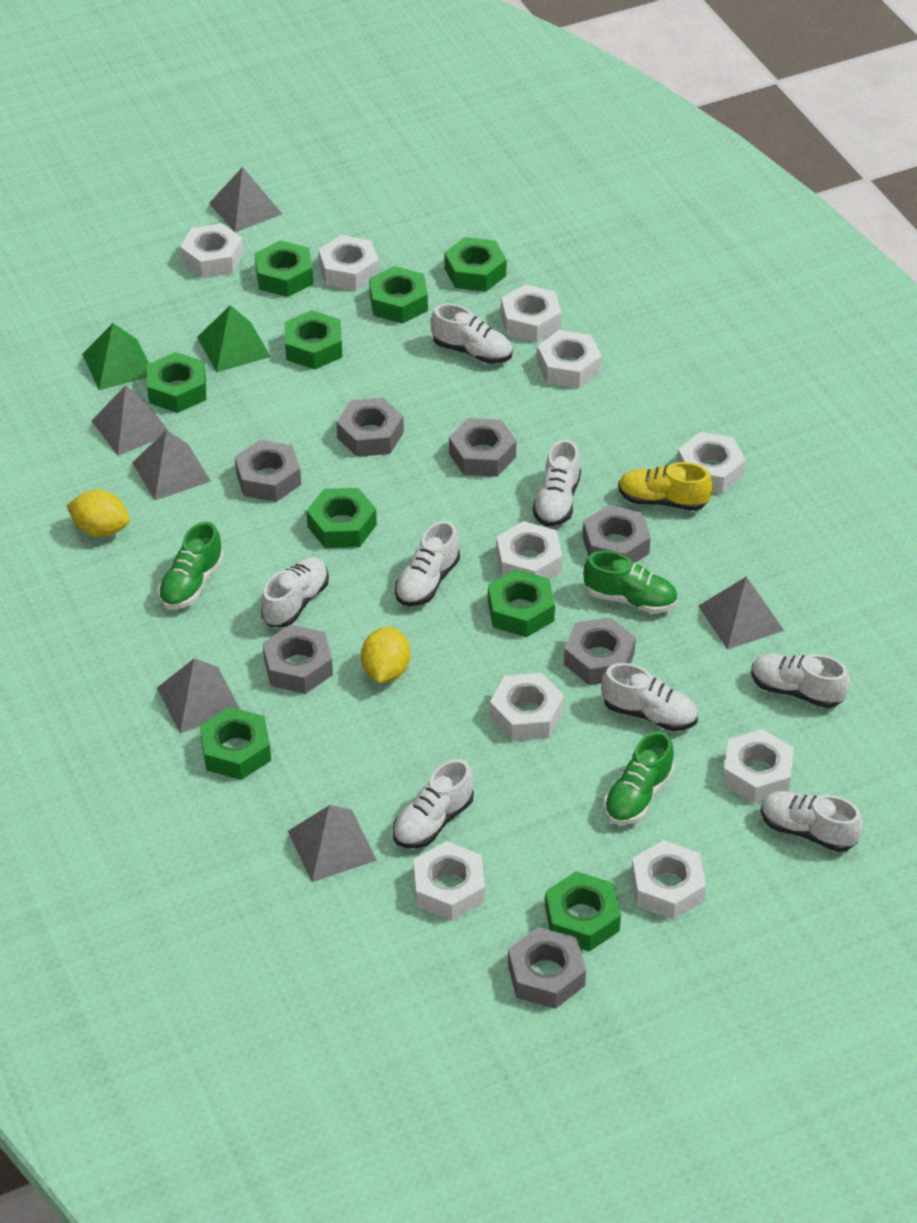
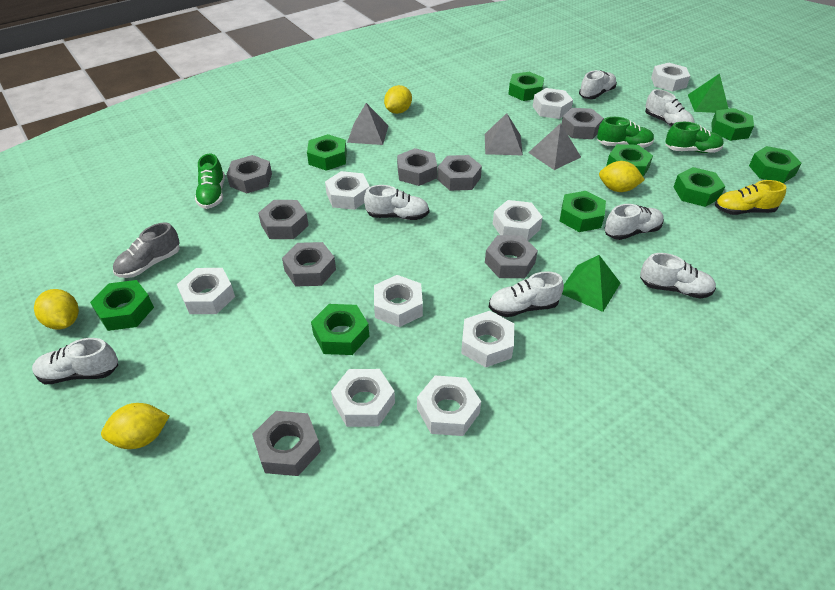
grey nut: [235,440,301,502] [263,624,333,694] [337,398,404,457] [449,418,517,477] [508,927,586,1009] [564,617,636,685] [583,505,651,563] = 7 -> [227,155,272,193] [252,411,321,476] [258,200,309,239] [282,242,336,287] [397,148,437,186] [437,155,482,191] [485,235,538,278] [561,108,604,139] = 8
grey pyramid: [92,385,169,456] [132,430,211,500] [157,658,241,733] [209,167,282,232] [288,805,377,882] [699,577,784,650] = 6 -> [347,103,389,145] [485,113,523,155] [528,123,581,170] = 3
grey shoe: none = 0 -> [113,222,180,278] = 1
white nut: [181,223,244,278] [318,235,379,291] [414,841,485,921] [490,673,564,741] [496,521,563,579] [501,284,562,342] [537,330,602,388] [631,840,706,920] [677,432,746,494] [723,729,794,803] = 10 -> [177,268,235,314] [325,171,370,210] [331,369,395,427] [374,275,423,327] [417,376,481,436] [461,311,514,367] [493,200,543,240] [533,88,573,119] [651,63,690,92] = 9
white shoe: [261,557,329,627] [393,759,474,848] [395,521,460,606] [431,304,512,364] [532,439,581,527] [601,663,698,731] [751,653,850,708] [760,791,863,852] = 8 -> [32,338,118,384] [364,185,429,220] [489,271,564,317] [579,70,617,99] [604,204,664,240] [640,253,716,299] [645,89,694,127] = 7
yellow lemon: [66,490,130,537] [361,627,411,683] = 2 -> [34,289,79,330] [101,403,169,449] [384,85,412,114] [599,161,645,192] = 4

